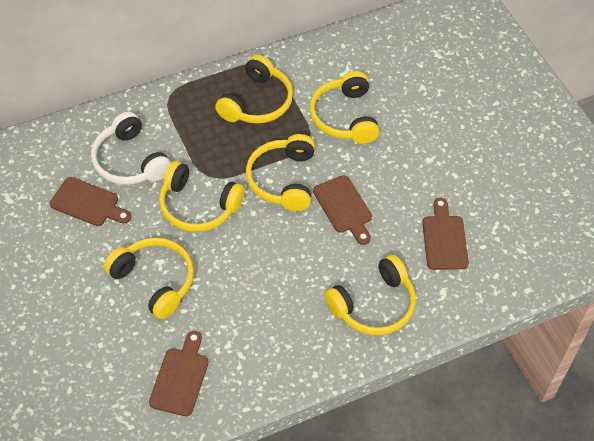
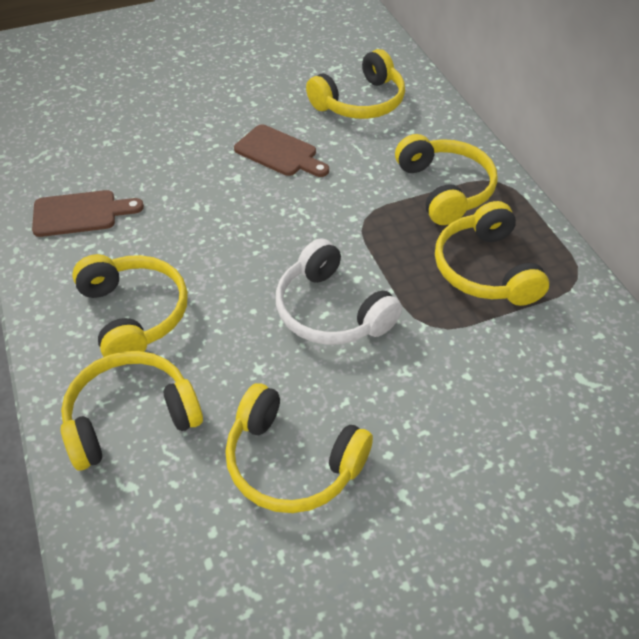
brown cutting board: [50,177,131,226] [149,331,209,416] [313,175,372,245] [422,198,469,270] = 4 -> [32,190,144,237] [234,124,329,177] = 2

